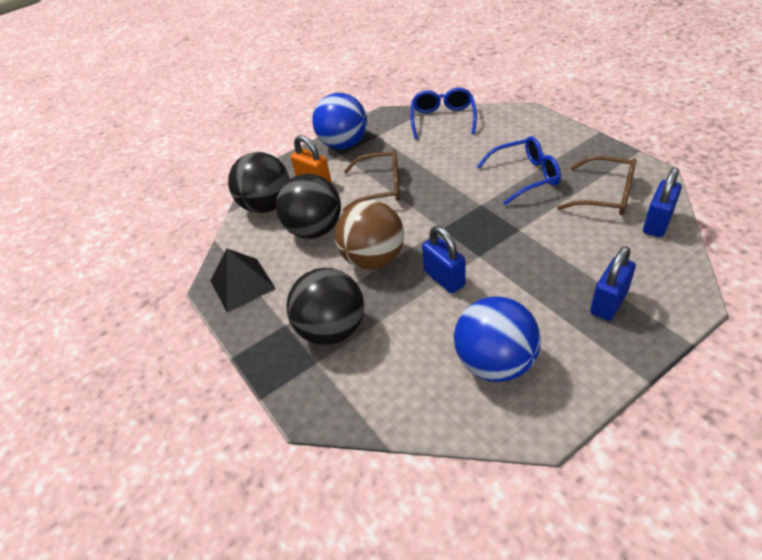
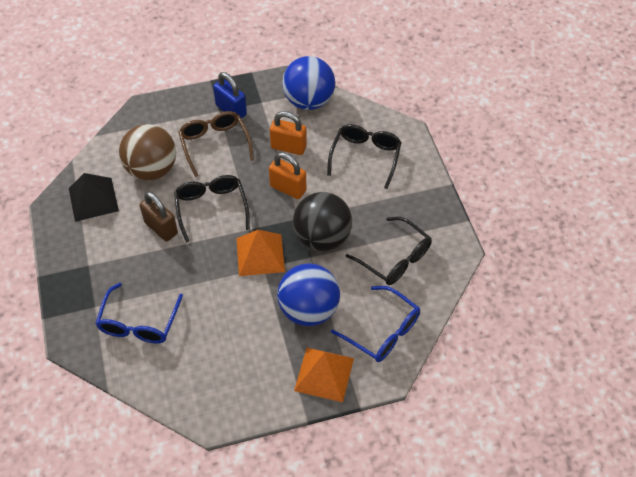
black ball: [228,152,290,213] [276,174,341,238] [287,268,364,345] = 3 -> [293,192,352,251] = 1
black glasses: none = 0 -> [174,175,250,243] [327,124,402,189] [346,217,432,285] = 3
blue padlock: [422,226,466,293] [590,246,636,321] [643,167,682,237] = 3 -> [213,72,247,119] = 1
brown glasses: [343,149,400,212] [557,156,636,215] = 2 -> [178,111,254,177] = 1
brown padlock: none = 0 -> [140,191,178,241] = 1
orange padlock: [291,135,331,183] = 1 -> [269,152,306,199] [270,111,307,155] = 2
orange pyramid: none = 0 -> [237,230,285,276] [294,348,354,402] = 2

